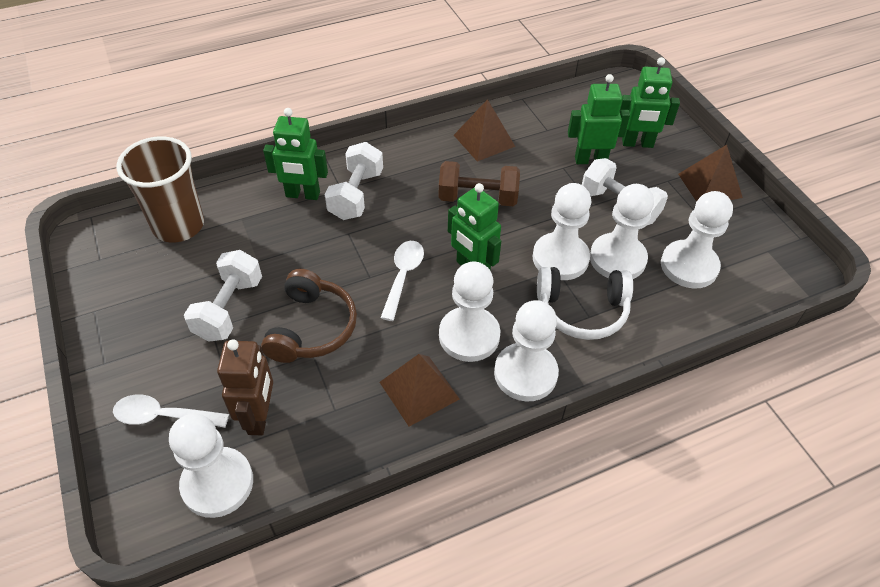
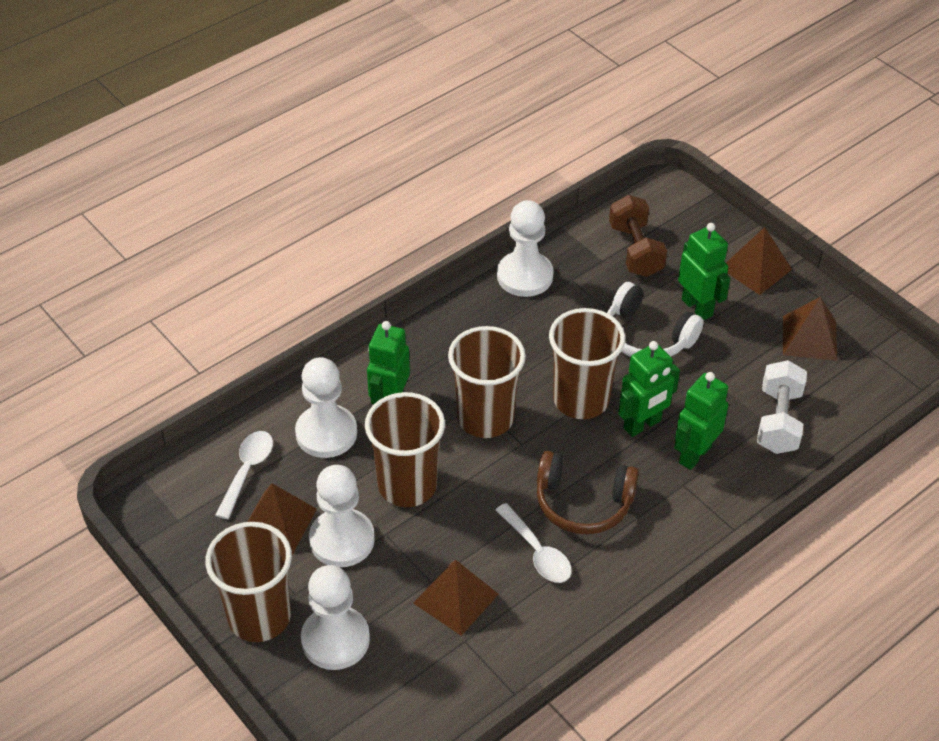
brown cup: [117,136,204,243] = 1 -> [205,522,292,642] [365,392,445,507] [448,326,526,438] [549,308,625,419] = 4
brown pyramid: [380,354,460,427] [454,99,516,162] [678,145,743,202] = 3 -> [248,483,317,555] [413,560,498,636] [726,227,792,295] [783,297,837,361] = 4
brown robot: [217,339,273,435] = 1 -> none = 0
white dumbbell: [184,250,262,342] [325,142,383,220] [582,158,668,225] = 3 -> [757,360,807,454] = 1
white pawn: [169,414,253,518] [439,261,500,362] [494,300,559,402] [532,183,591,280] [590,184,654,279] [661,191,733,288] = 6 -> [295,357,357,458] [301,565,370,670] [309,465,375,567] [497,200,554,297] = 4

